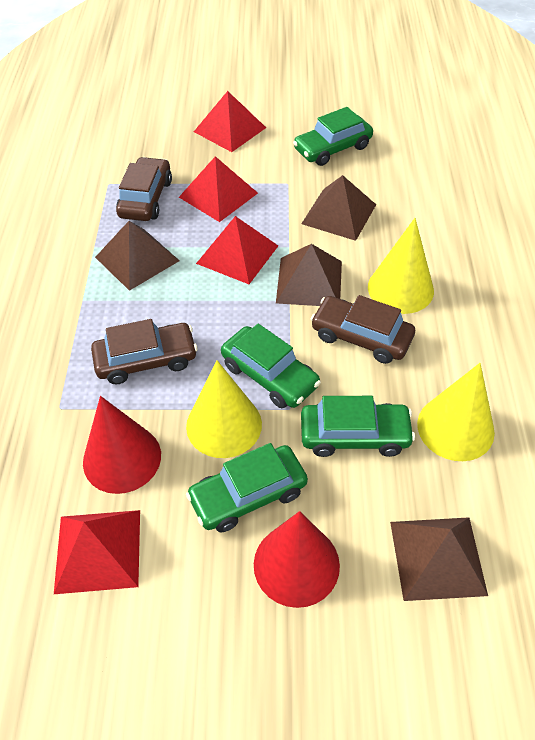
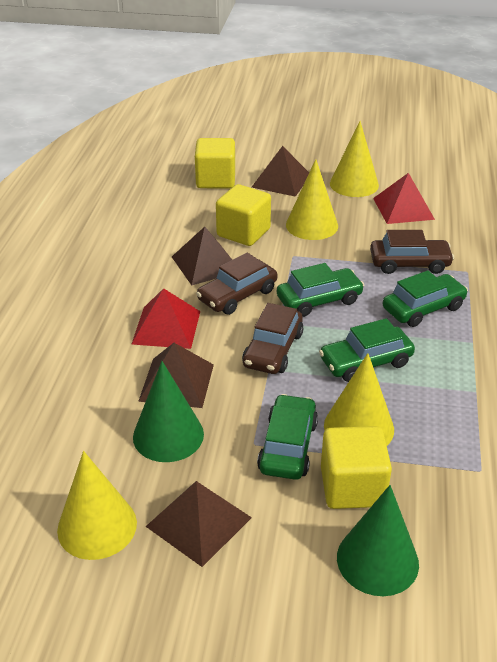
green cone: none = 0 -> [133,361,204,462] [337,485,419,596] = 2
red cone: [83,396,161,494] [254,511,340,608] = 2 -> none = 0
red pyramid: [54,510,140,594] [179,156,258,222] [194,91,266,152] [196,216,278,284] = 4 -> [132,288,200,349] [373,173,435,224] = 2
yellow cone: [186,360,262,458] [368,218,434,314] [417,363,495,461] = 3 -> [57,451,137,560] [286,159,338,240] [324,353,394,445] [330,121,379,197] = 4
yellow cube: none = 0 -> [195,138,235,188] [216,184,271,246] [321,426,392,509] = 3

